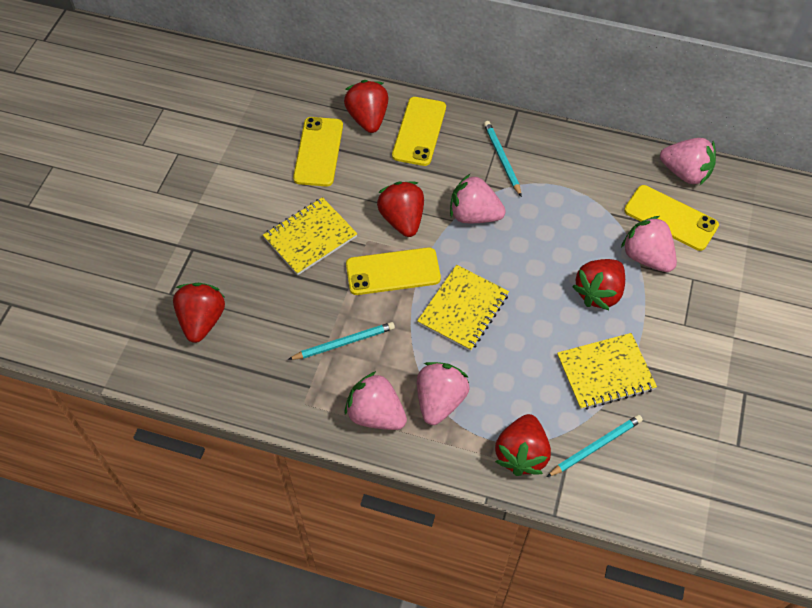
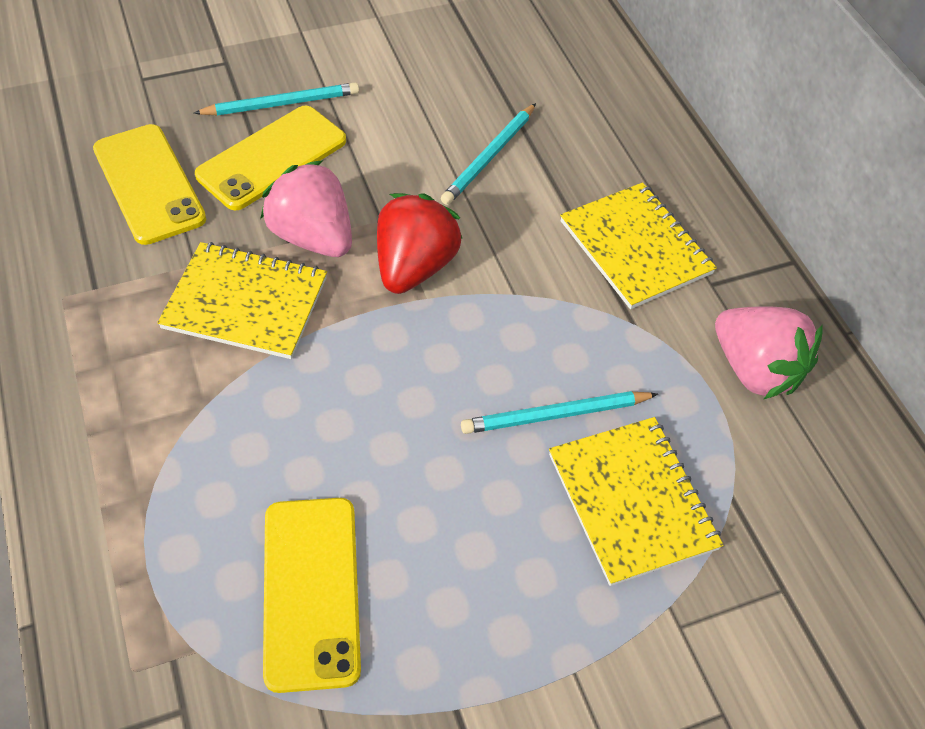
pink strawberry: [345,371,407,430] [417,362,469,425] [450,174,506,223] [621,216,677,272] [660,138,716,185] = 5 -> [260,160,352,257] [715,306,823,399] = 2
red strawberry: [173,283,225,343] [344,80,388,133] [377,181,424,237] [495,414,551,476] [572,259,625,310] = 5 -> [377,193,463,294] = 1
yellow phone: [293,117,343,186] [346,247,441,295] [392,97,446,166] [624,185,719,251] = 4 -> [93,124,206,245] [195,106,346,210] [263,498,361,693] = 3

